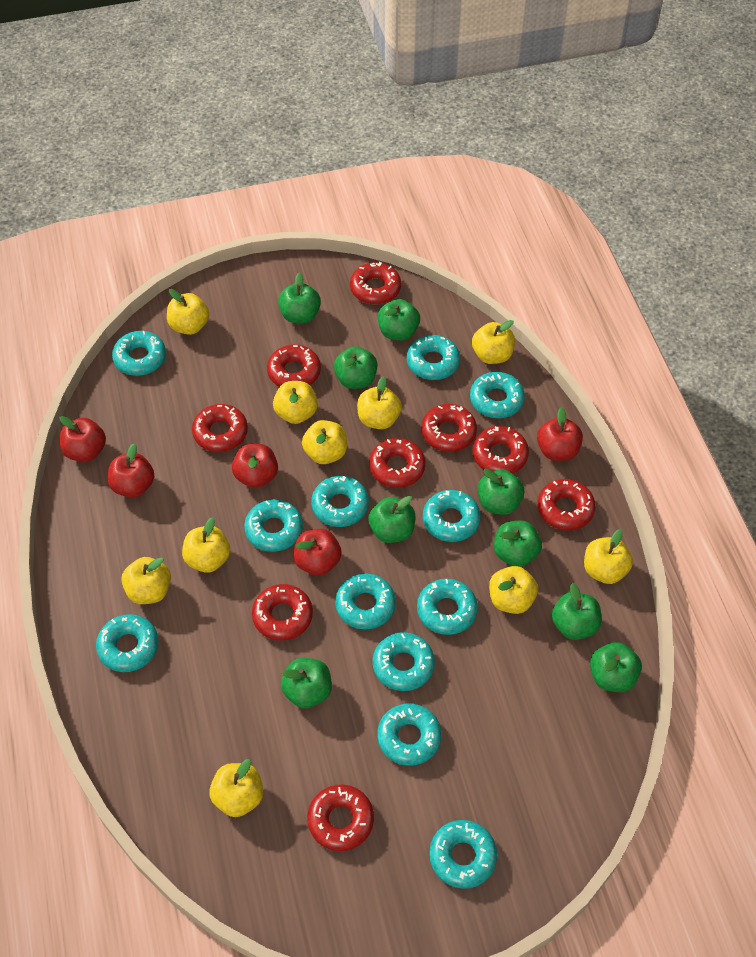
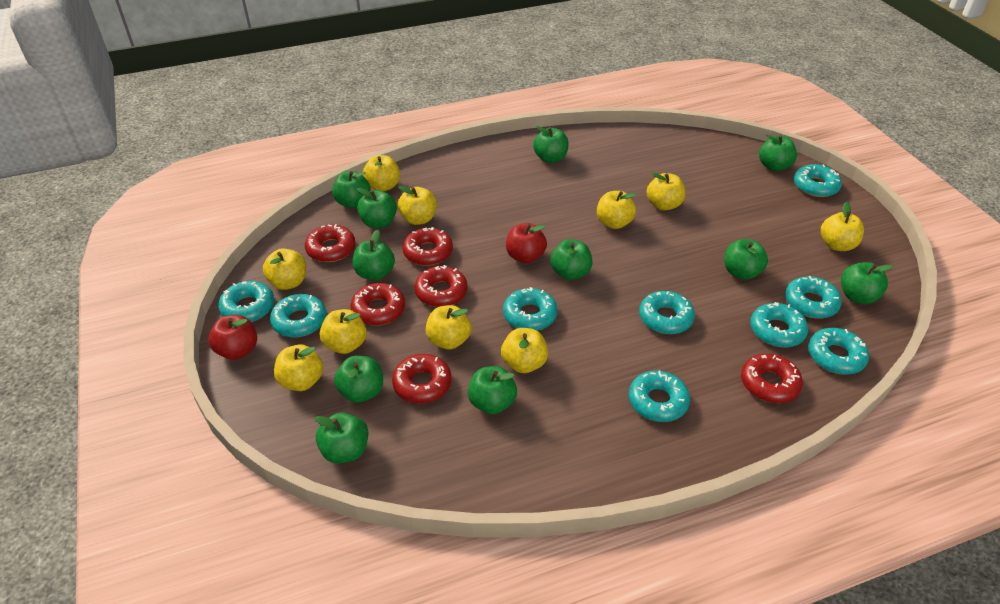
green apple: [278,272,321,324] [281,658,332,708] [334,346,378,389] [368,496,415,543] [378,299,420,341] [478,468,524,515] [494,521,542,567] [552,583,601,640] [590,642,642,692] = 9 -> [314,412,368,464] [332,171,371,208] [334,355,383,403] [352,230,395,281] [357,188,397,228] [468,366,517,414] [533,126,569,163] [550,239,592,280] [725,239,768,280] [759,135,797,171] [841,262,893,304] = 11
red apple: [60,416,106,462] [108,443,154,498] [232,444,278,488] [294,529,342,575] [537,407,583,461] = 5 -> [208,315,257,360] [506,223,547,263] = 2
red donut: [192,404,248,452] [252,584,313,640] [267,344,321,387] [307,785,374,851] [350,262,401,305] [369,438,426,488] [421,404,477,452] [472,426,529,473] [537,479,596,531] = 9 -> [305,224,356,262] [351,283,405,326] [392,354,451,403] [402,227,453,266] [414,265,467,307] [741,354,803,403] = 6
turquoise donut: [96,614,158,672] [112,331,166,376] [244,499,303,552] [311,476,369,527] [335,573,396,629] [372,632,435,691] [377,703,442,766] [407,335,460,380] [417,579,478,635] [423,490,481,542] [429,820,497,889] [470,372,525,418] = 12 -> [218,281,274,322] [270,294,326,337] [503,287,558,331] [629,371,690,422] [639,291,695,334] [750,302,808,347] [785,276,842,318] [794,164,842,197] [808,328,869,375] = 9

